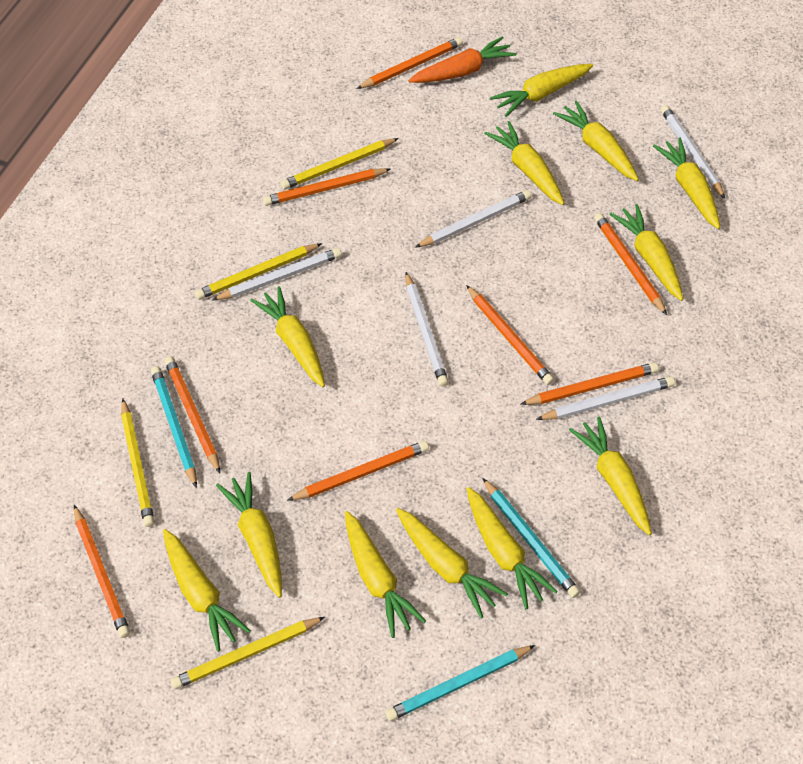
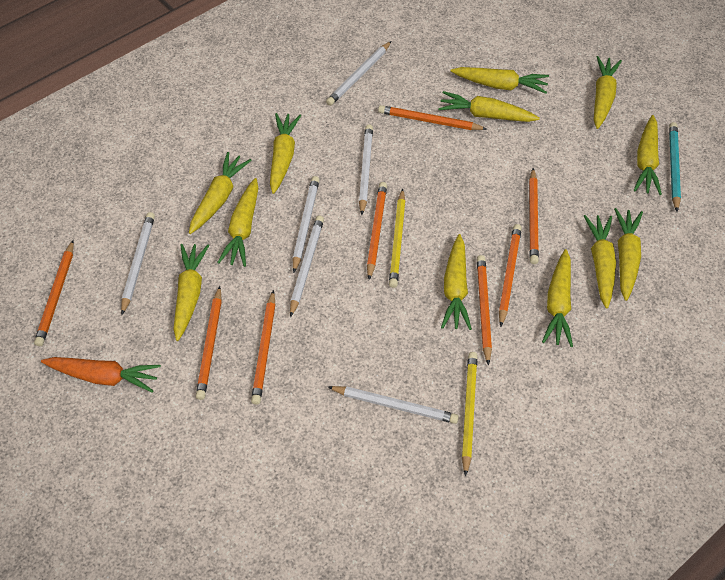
turquoise pencil: [151,366,197,488] [385,645,535,721] [483,478,580,598] = 3 -> [669,122,681,212] = 1
white pencil: [212,248,342,300] [405,272,449,386] [415,190,531,248] [536,376,675,420] [661,105,725,199] = 5 -> [121,212,155,315] [290,216,324,317] [293,176,320,273] [326,41,391,106] [327,386,459,424] [359,124,373,215] = 6
yellow pencil: [121,398,155,527] [170,617,325,689] [195,243,322,300] [280,138,399,189] = 4 -> [389,189,406,288] [462,352,478,477] = 2

